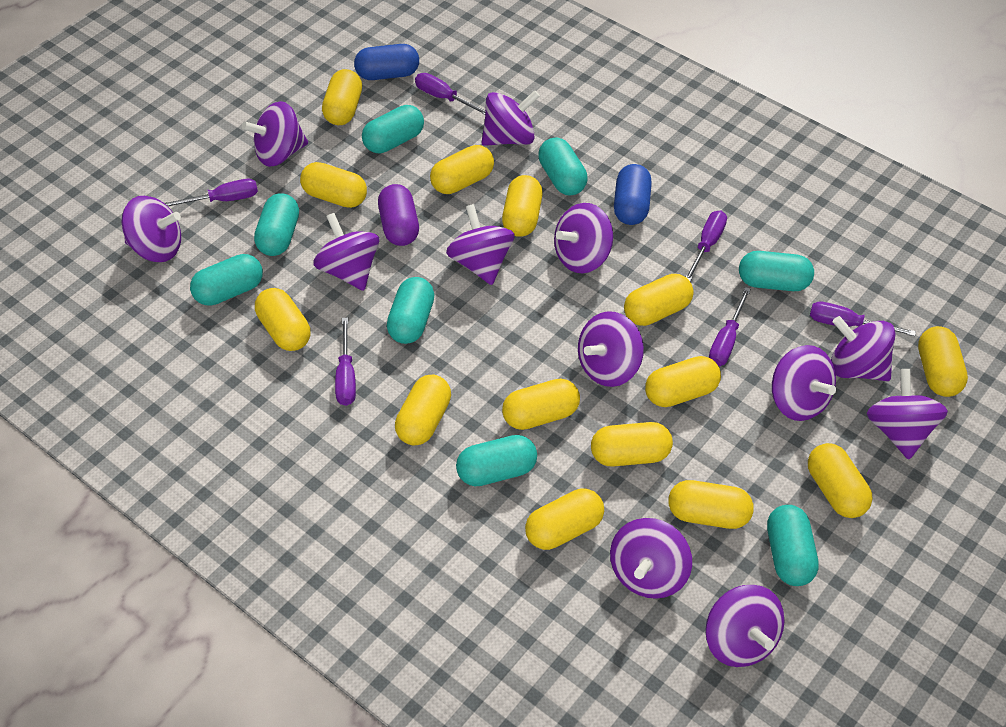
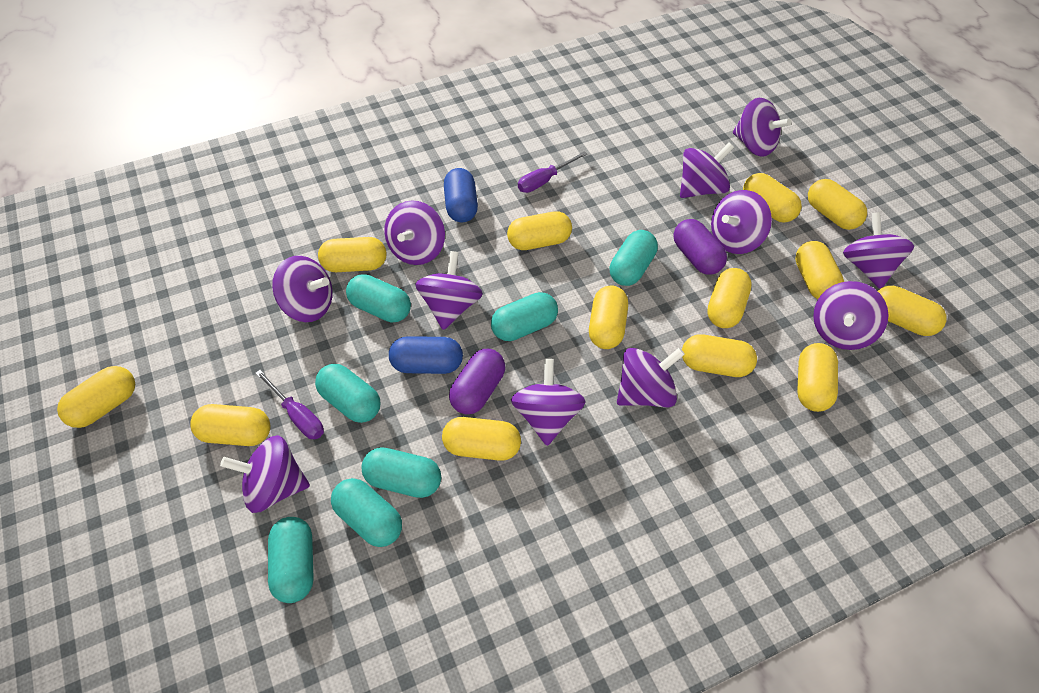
purple capsule: [378,184,419,246] = 1 -> [449,349,505,414] [673,219,727,275] = 2
purple screwdriver: [165,179,258,207] [335,318,356,406] [415,73,485,115] [686,211,727,281] [709,287,751,366] [810,302,916,336] = 6 -> [255,370,324,439] [518,151,587,193] = 2
purple spinning top: [122,196,181,262] [242,101,308,167] [313,213,379,291] [446,204,515,285] [482,90,540,146] [554,203,613,273] [578,311,644,387] [610,518,692,599] [705,585,785,667] [772,345,836,421] [831,316,896,381] [867,369,948,459] = 12 -> [220,435,310,513] [272,256,333,322] [384,200,445,265] [415,251,483,330] [511,359,586,446] [617,348,685,408] [680,143,734,198] [711,190,772,254] [733,98,791,157] [813,281,889,350] [843,212,914,289] = 11
turquoise capsule: [190,254,263,306] [254,194,299,256] [362,105,424,153] [387,277,435,344] [456,435,537,486] [538,137,588,195] [739,251,814,291] [767,505,819,586] = 8 -> [268,517,314,603] [315,364,380,423] [331,478,402,547] [346,274,411,323] [361,447,441,498] [491,292,558,341] [610,230,658,286] = 7
yellow capsule: [255,288,311,351] [300,162,367,208] [322,69,362,125] [395,375,451,445] [430,145,494,194] [502,175,543,237] [502,379,580,430] [525,488,604,550] [591,422,673,467] [624,274,694,326] [645,356,721,407] [668,480,754,529] [808,443,873,518] [918,326,968,397] = 14 -> [57,366,135,428] [190,404,271,446] [318,237,386,272] [442,417,521,461] [507,211,572,250] [589,285,628,349] [682,334,757,377] [707,268,752,328] [743,173,802,223] [795,241,844,299] [797,343,838,412] [808,179,867,230] [878,286,947,336] = 13

